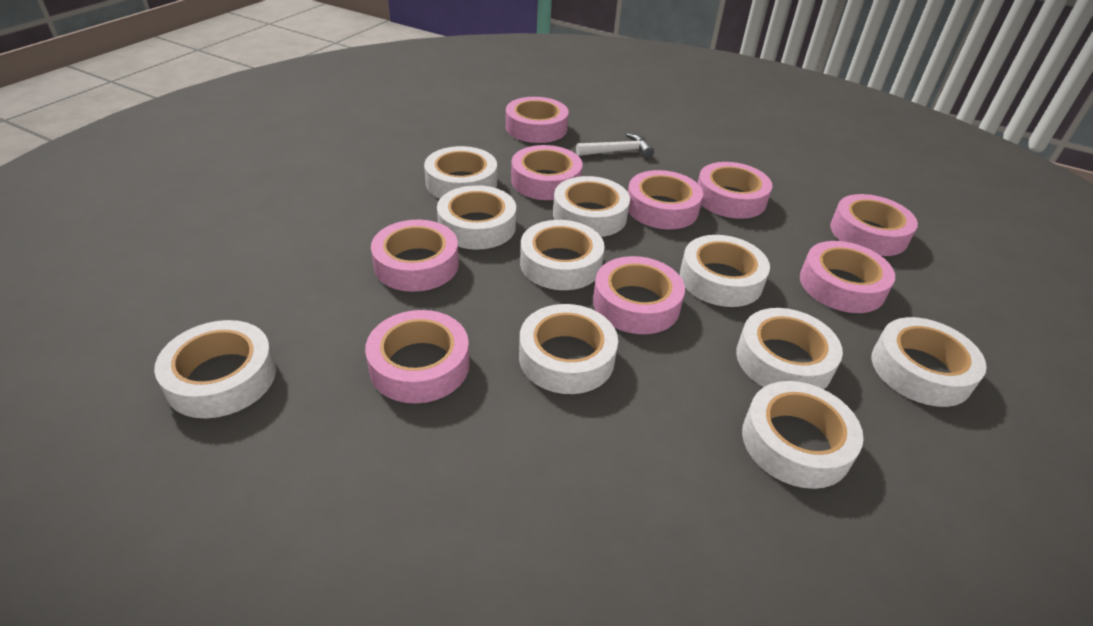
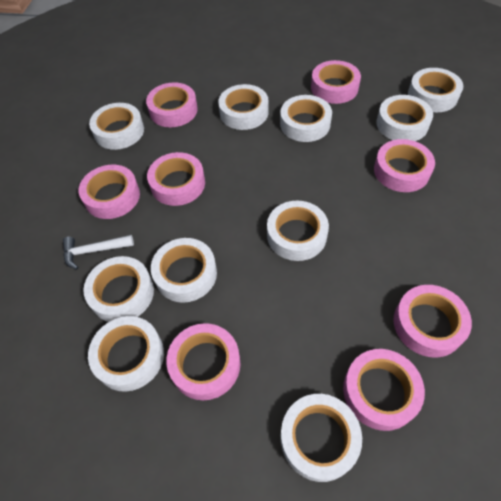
pink tape: [365,310,469,403] [371,220,459,292] [506,97,569,143] [511,145,583,200] [593,256,685,334] [628,170,703,229] [698,162,772,219] [800,241,895,313] [830,194,918,256] = 9 -> [79,165,140,219] [146,82,198,127] [147,152,205,206] [166,323,241,400] [311,60,361,104] [343,349,425,431] [374,139,435,192] [393,285,472,358] = 8

